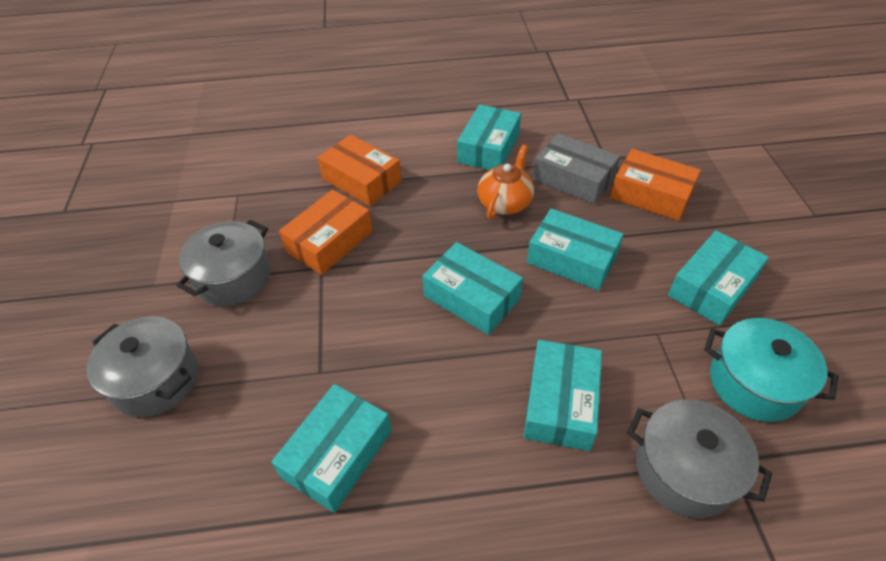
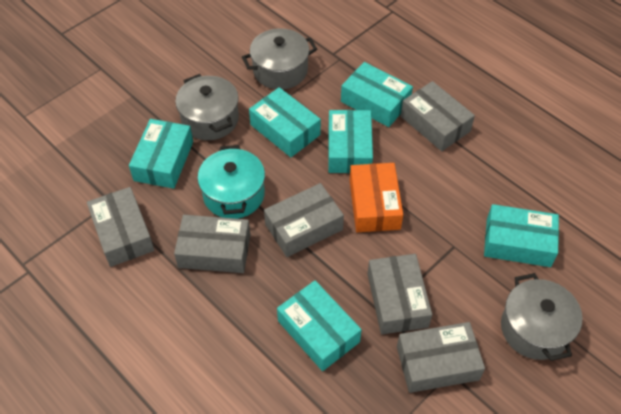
grey box: [533,133,620,204] = 1 -> [87,187,155,267] [174,215,250,273] [264,183,344,257] [367,254,432,334] [397,322,485,393] [401,81,475,151] = 6
orange box: [279,190,373,275] [318,135,402,206] [610,149,701,221] = 3 -> [350,163,403,232] = 1
orange teapot: [477,145,534,219] = 1 -> none = 0

